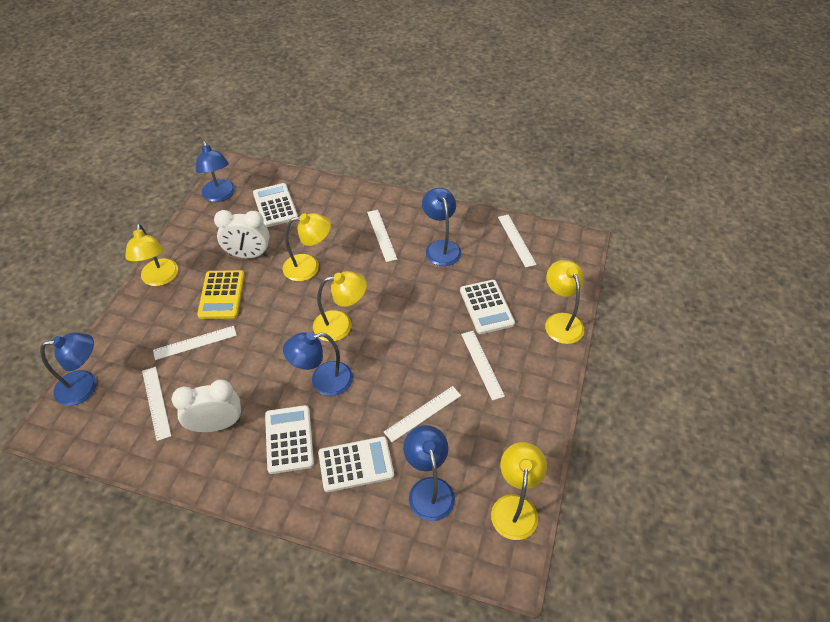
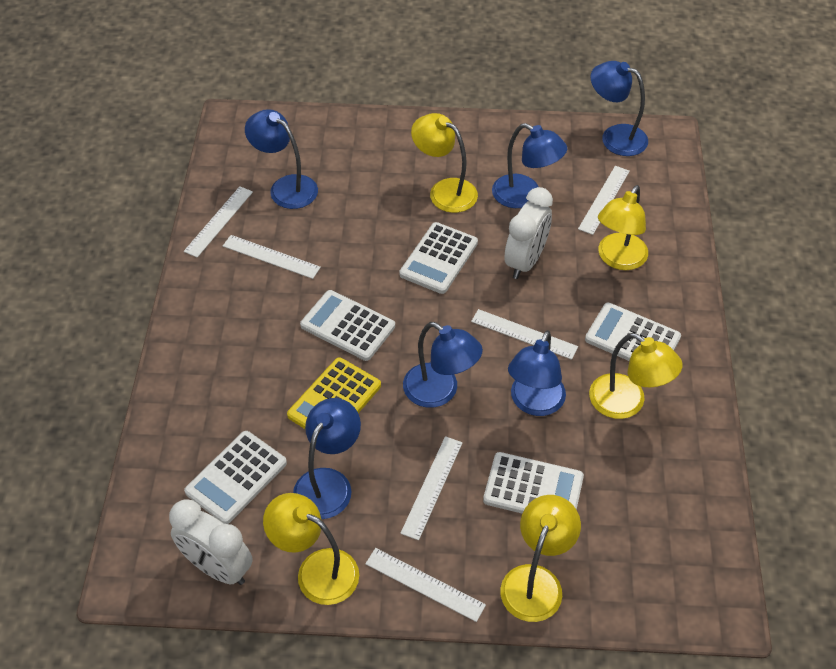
blue lamp: [40,333,97,406] [196,141,235,202] [283,332,353,396] [403,425,455,521] [422,188,461,266] = 5 -> [245,109,318,209] [293,398,361,519] [403,322,483,408] [492,123,567,208] [508,330,566,416] [590,61,648,156] = 6
white calculator: [253,183,298,227] [265,405,314,474] [318,436,394,492] [460,280,515,334] = 4 -> [184,431,287,524] [300,290,395,361] [399,222,478,294] [483,452,584,513] [585,303,681,361] = 5

